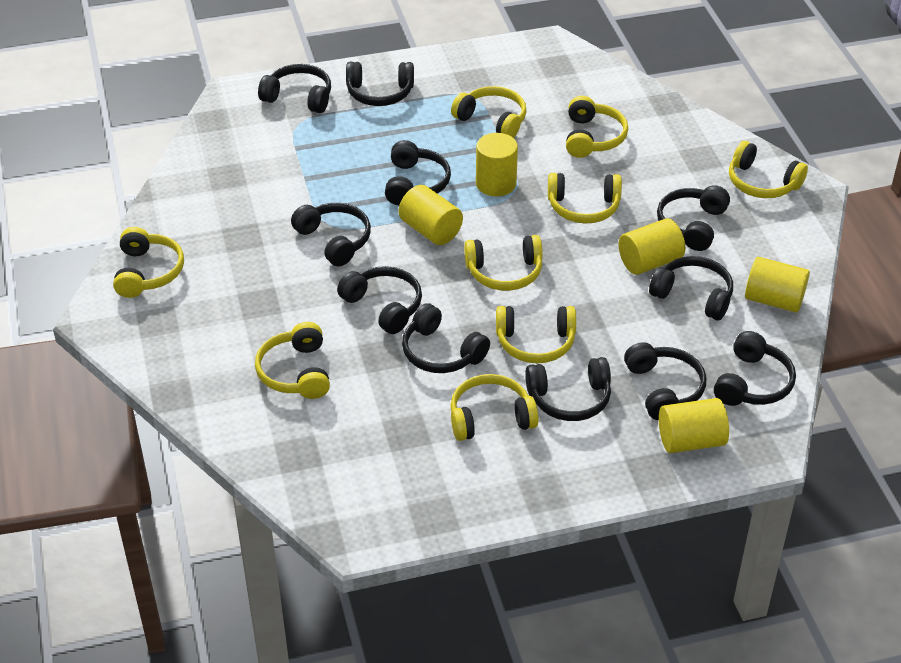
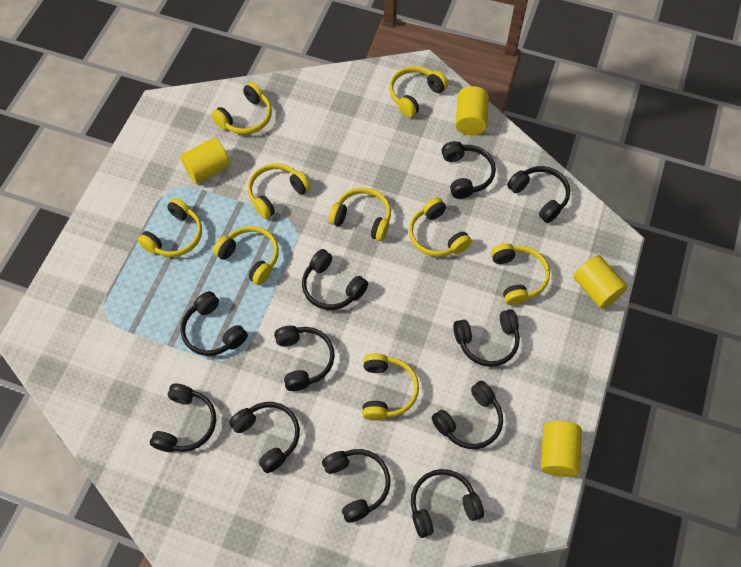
yellow cylinder: [398,185,463,245] [476,133,518,196] [619,218,685,275] [659,398,729,453] [745,257,810,312] = 5 -> [180,138,230,183] [455,86,489,135] [541,421,582,477] [573,255,628,309] = 4

